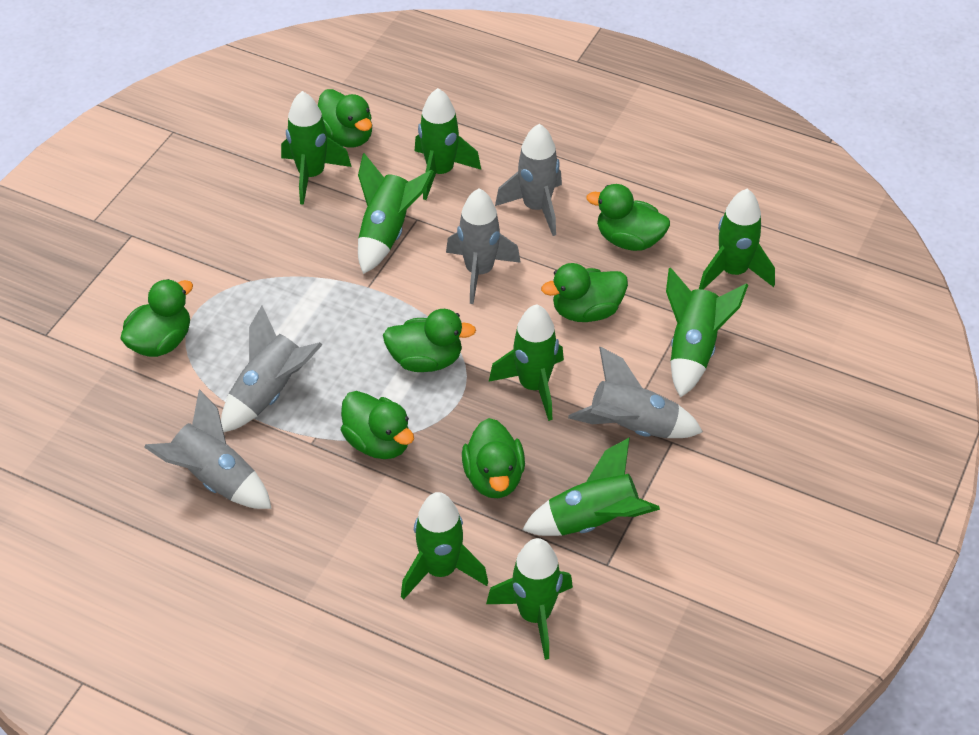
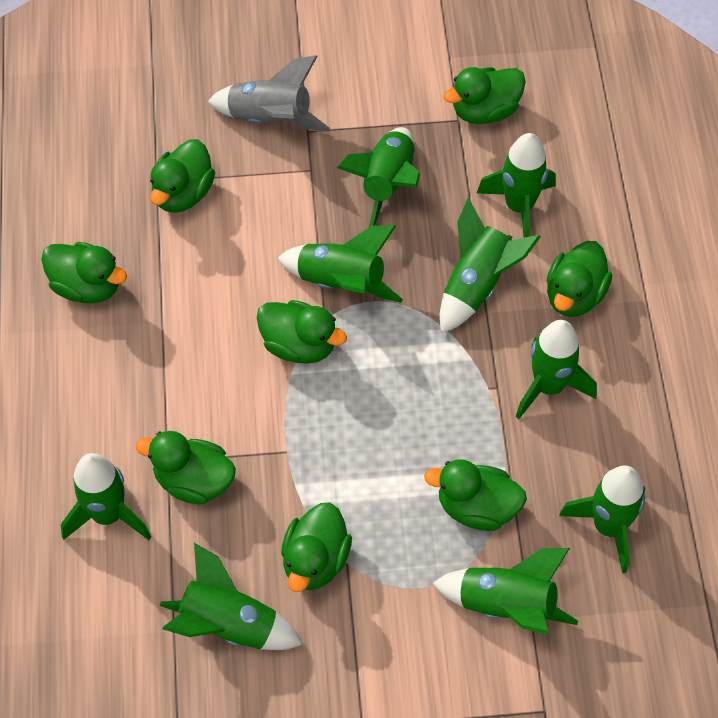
green duck: [120,279,193,357] [318,89,372,148] [341,391,414,459] [383,309,476,372] [462,418,525,498] [541,263,628,322] [586,184,670,251] = 7 -> [41,242,127,303] [136,431,236,505] [150,139,215,213] [257,300,347,364] [281,503,352,592] [424,459,527,531] [443,67,526,124] [547,241,612,317] = 8
grey rocket: [144,389,272,509] [221,306,322,432] [446,189,521,304] [495,124,562,236] [568,347,703,438] = 5 -> [207,55,330,131] = 1

